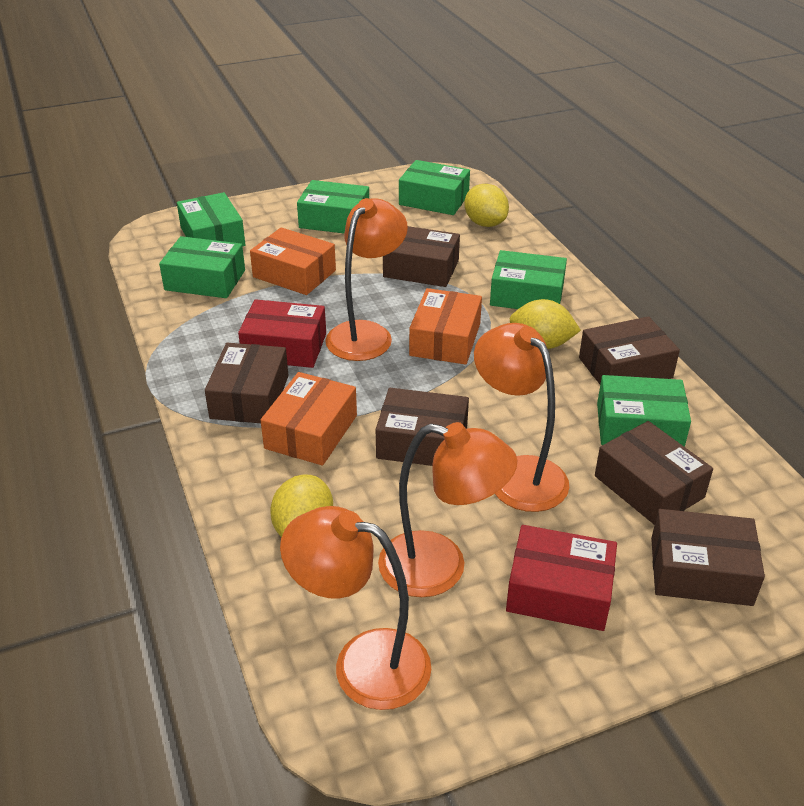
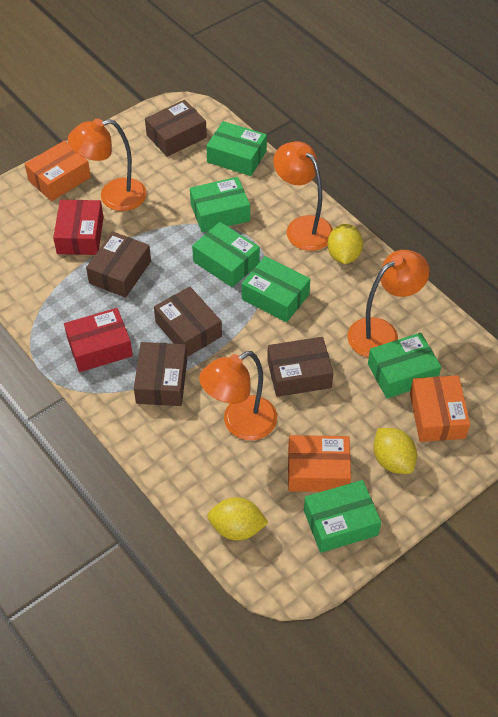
brown box: [205,343,289,423] [376,388,469,466] [383,226,460,287] [579,316,680,384] [595,421,713,525] [651,509,765,606] = 6 -> [86,232,151,298] [134,342,187,406] [145,100,207,157] [154,287,222,357] [267,337,333,397] = 5

